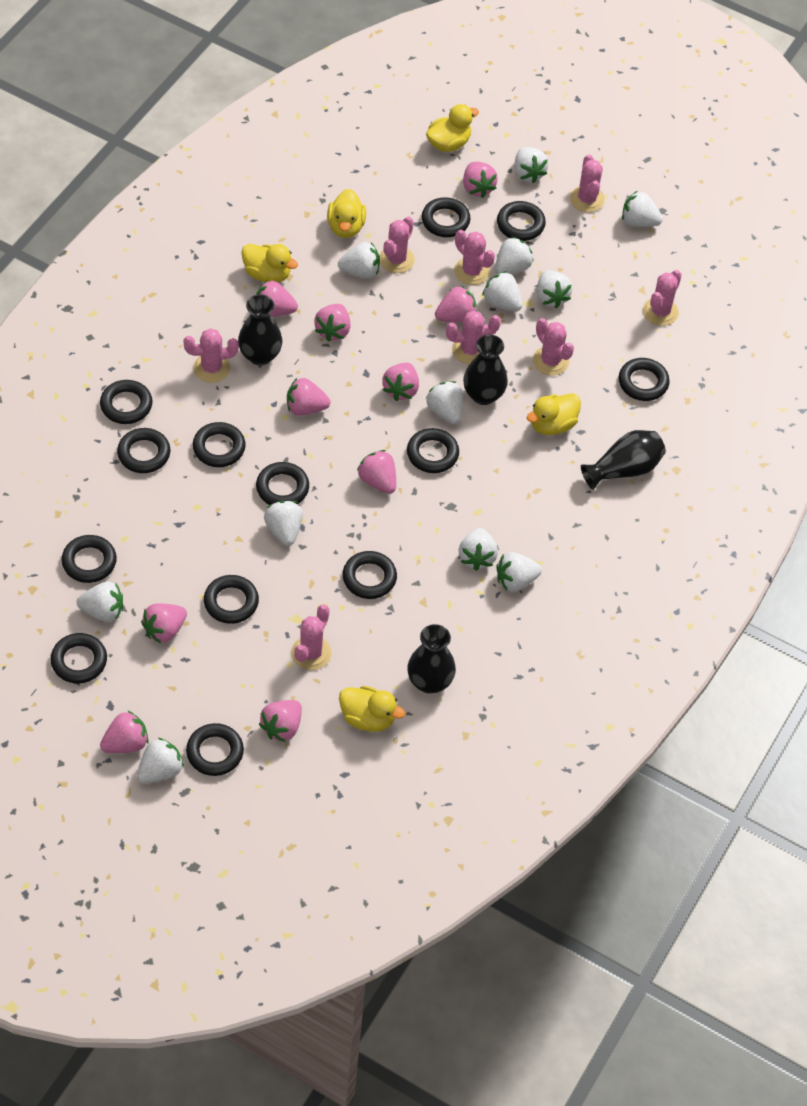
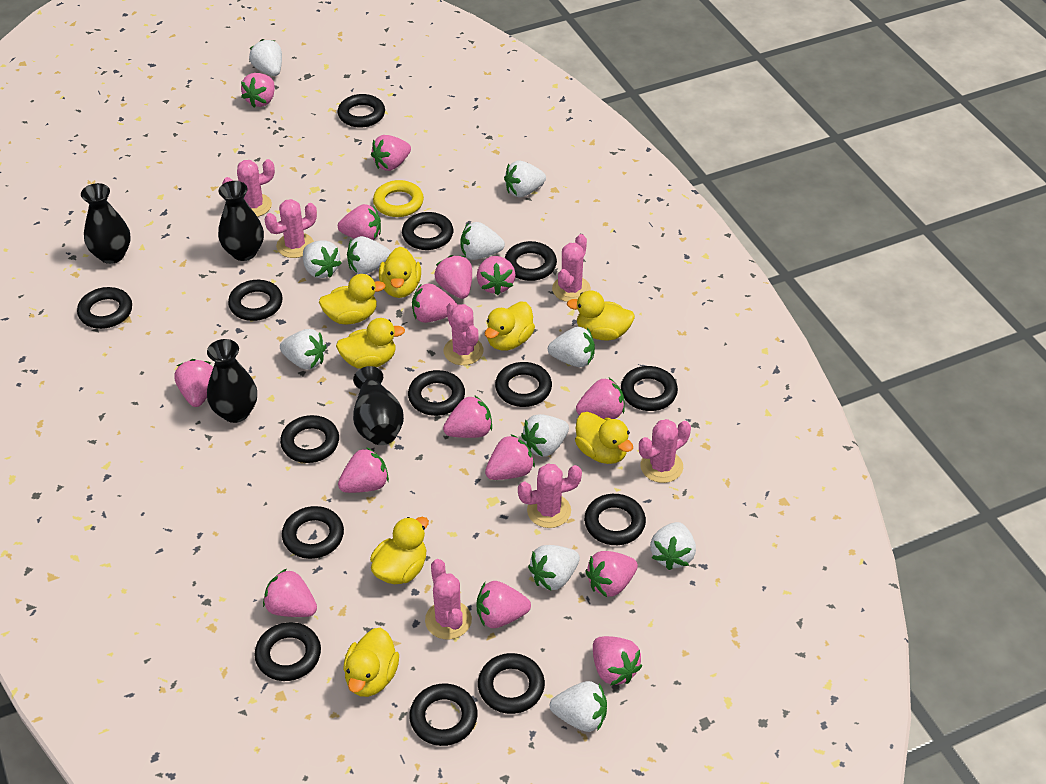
black ring: [50,633,107,683] [61,535,117,583] [100,380,152,424] [117,428,170,473] [186,723,244,776] [193,422,246,467] [204,575,259,624] [256,462,309,505] [342,551,397,599] [407,428,459,473] [422,197,471,237] [497,201,546,241] [619,358,670,401] = 13 -> [77,287,132,329] [228,280,283,321] [255,622,321,681] [280,415,339,463] [282,506,344,559] [338,94,385,128] [402,212,453,250] [408,370,465,416] [409,683,478,746] [478,653,545,714] [495,362,552,407] [505,241,557,281] [584,494,646,545] [621,366,678,411] = 14
pink cactus: [183,328,239,383] [291,605,331,670] [379,217,415,273] [446,311,501,364] [454,230,495,285] [533,318,574,376] [570,155,605,212] [643,270,682,326] = 8 -> [222,159,275,217] [265,199,317,258] [425,559,472,640] [444,301,484,365] [518,463,582,528] [552,234,591,302] [639,419,691,483] = 7
pink strawberry: [100,711,148,753] [141,603,187,644] [256,280,298,317] [259,700,302,742] [287,378,330,416] [314,304,351,342] [357,450,396,494] [382,363,419,401] [435,285,477,322] [463,162,498,198] = 10 -> [174,359,213,407] [241,73,275,107] [263,569,317,617] [338,204,381,240] [338,447,389,493] [371,135,411,171] [412,283,458,323] [435,255,472,299] [443,395,492,438] [477,256,516,295] [477,581,531,628] [485,434,535,480] [576,378,625,419] [585,551,638,597] [593,636,642,686] = 15
white strawberry: [77,582,123,622] [137,738,184,784] [264,501,303,546] [338,242,380,278] [426,381,463,424] [459,528,498,571] [482,271,523,311] [495,237,534,274] [496,552,542,592] [514,147,548,183] [537,270,572,309] [622,191,663,227] = 12 -> [249,39,282,76] [280,329,327,370] [303,241,342,278] [347,236,391,274] [460,222,505,260] [504,160,546,197] [521,414,569,457] [528,545,580,591] [548,327,595,367] [550,681,607,732] [650,522,696,570] = 11
yellow duck: [241,244,298,282] [327,189,366,238] [339,686,405,732] [426,104,479,152] [527,394,581,435] = 5 -> [319,274,386,325] [336,318,405,369] [343,628,399,697] [370,517,429,584] [379,247,421,298] [485,301,535,351] [567,291,635,341] [575,412,633,464] = 8
yellow ring: none = 0 -> [373,180,424,217] = 1

